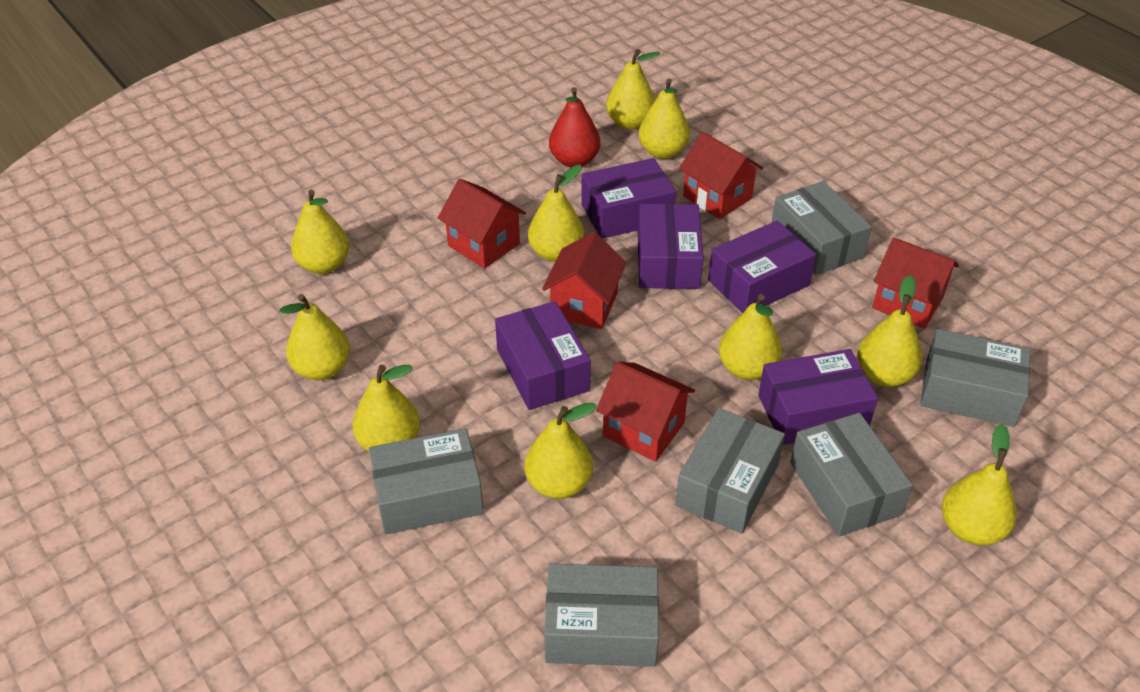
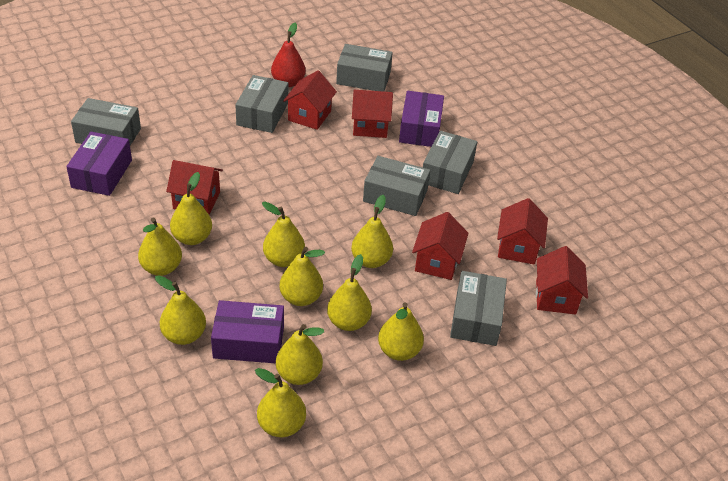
purple box: [495,301,591,410] [581,158,676,239] [638,203,704,289] [708,221,816,313] [758,349,878,445] = 5 -> [66,132,132,196] [211,300,284,363] [399,91,444,147] = 3
red house: [438,179,526,269] [542,232,627,329] [596,362,695,462] [679,132,763,219] [872,238,959,329] = 5 -> [166,160,223,214] [283,70,337,130] [352,90,393,138] [412,212,468,280] [497,198,548,265] [536,246,588,315] = 6

